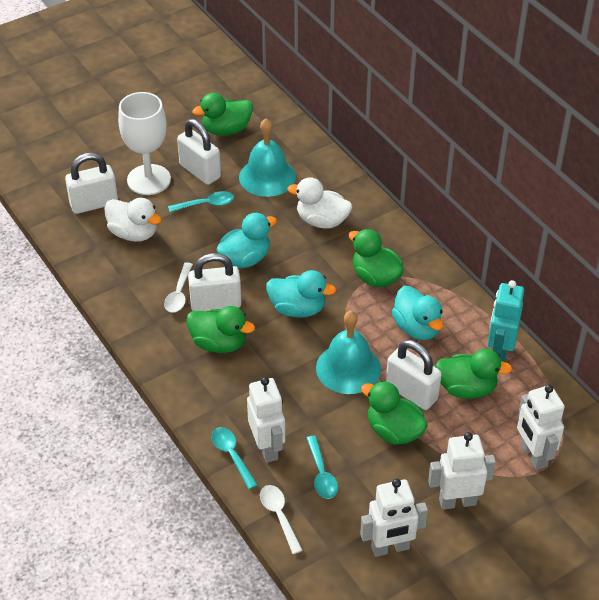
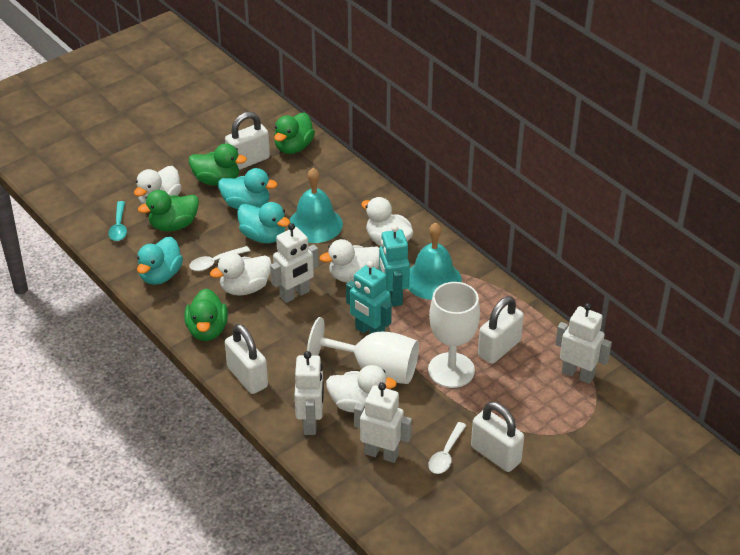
green duck: [186,306,255,353] [192,93,253,136] [348,229,404,287] [361,381,427,445] [435,349,512,399] = 5 -> [138,190,199,232] [184,289,228,341] [189,144,247,186] [274,113,315,154] = 4
turquoise robot: [488,280,524,362] = 1 -> [346,261,392,334] [379,225,410,307] = 2
turquoise spoon: [168,191,234,212] [211,427,257,489] [307,435,338,499] = 3 -> [108,201,127,241] = 1
white duck: [104,198,162,242] [287,177,352,229] = 2 -> [134,166,181,204] [210,253,272,296] [320,239,379,283] [326,365,397,413] [361,197,413,246] = 5
white goblet: [118,92,171,195] = 1 -> [307,317,419,384] [428,282,480,388] = 2

